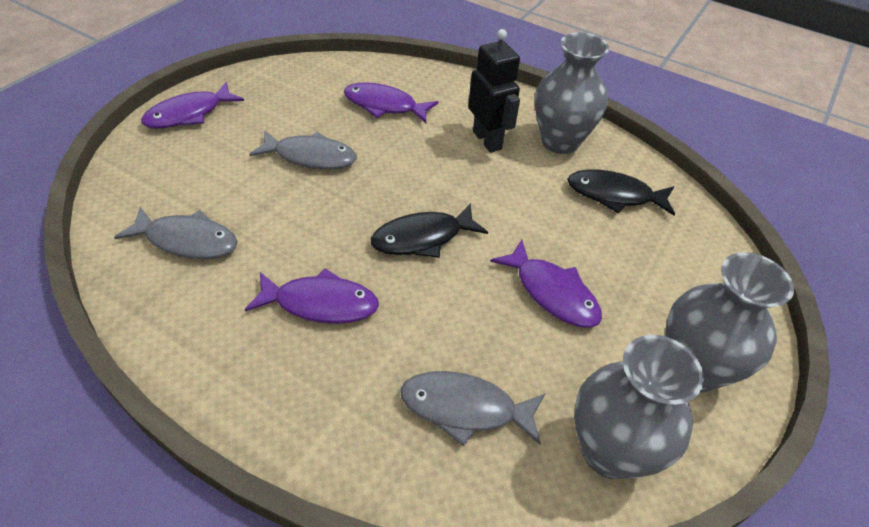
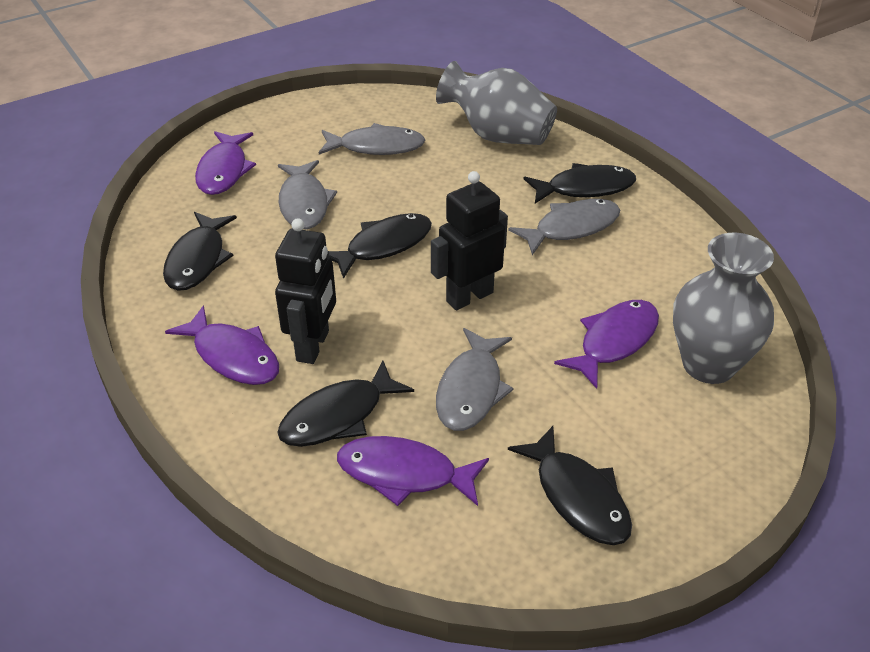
black fish: [371,203,488,258] [567,169,675,216] = 2 -> [163,212,237,291] [277,360,414,447] [329,213,432,279] [508,426,632,545] [524,163,636,204] = 5
black robot: [468,29,520,153] = 1 -> [275,218,336,364] [431,171,508,310] = 2
grey fish: [114,207,238,259] [249,131,357,169] [400,371,545,446] = 3 -> [278,160,337,229] [319,123,425,155] [436,328,514,431] [508,199,620,255] = 4
grey vase: [535,32,609,154] [574,335,704,479] [666,252,794,393] = 3 -> [436,61,557,145] [673,233,774,384] = 2

